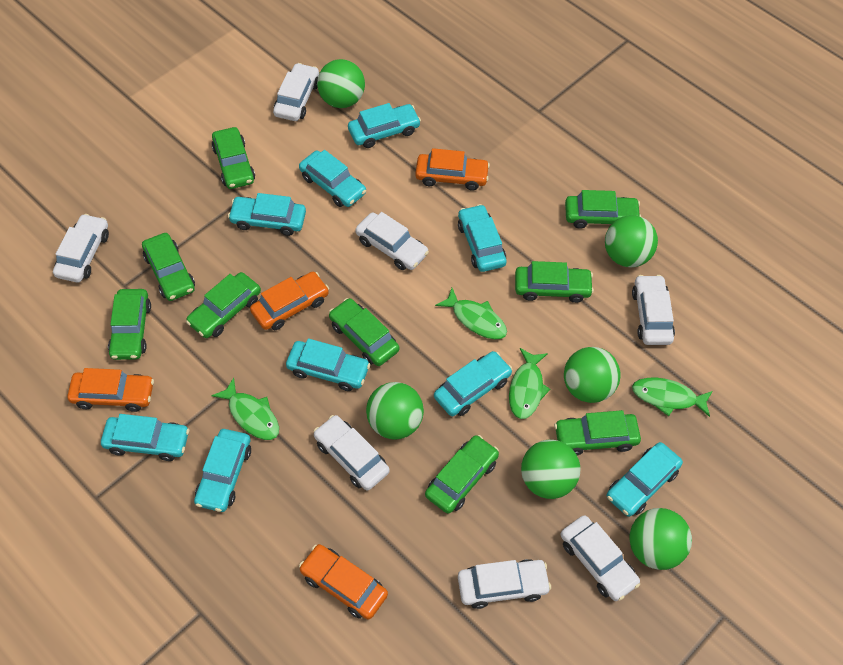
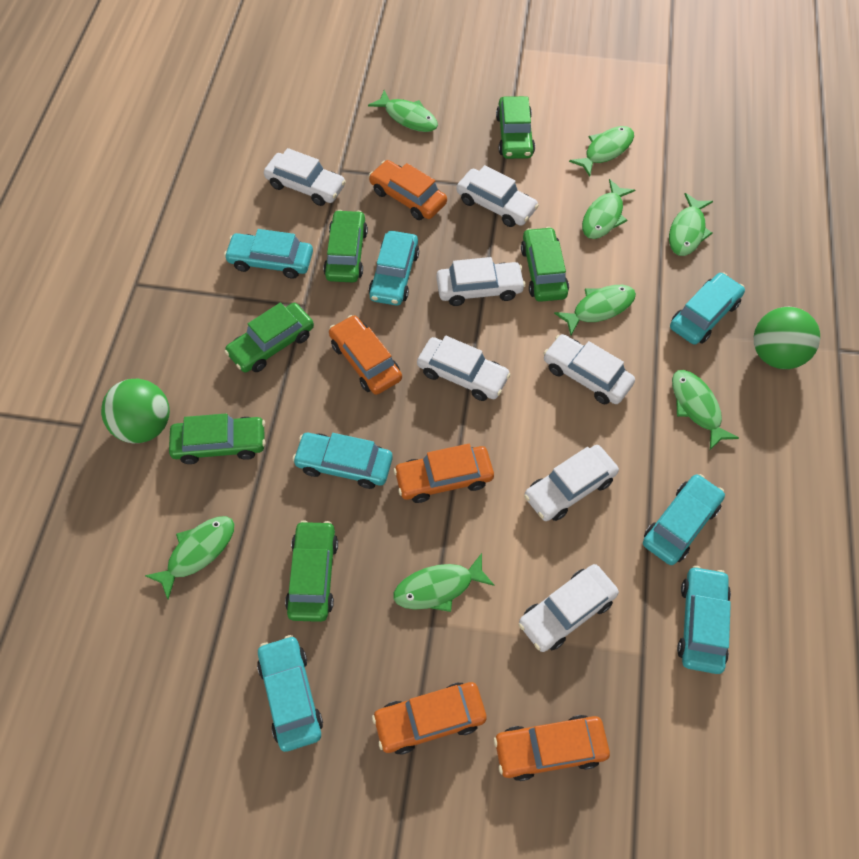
green ball: [317,59,365,108] [366,382,424,439] [521,440,580,499] [564,347,620,403] [605,215,658,267] [629,508,692,570] = 6 -> [101,378,170,443] [754,307,820,369] = 2
green car: [108,289,151,360] [142,233,195,301] [186,272,261,338] [212,127,255,189] [329,298,399,366] [425,435,499,514] [515,261,594,303] [554,410,641,456] [565,190,641,229] = 9 -> [169,413,265,464] [224,302,314,372] [285,520,338,622] [323,210,368,282] [496,96,535,159] [521,227,569,302] = 6
green fish: [211,378,279,440] [435,288,507,339] [509,348,550,419] [632,378,713,417] = 4 -> [145,516,234,599] [368,90,438,132] [394,553,495,612] [554,285,636,335] [569,126,634,177] [582,179,635,239] [669,193,713,256] [672,370,739,450] = 8
orange car: [67,368,154,412] [250,272,329,330] [299,544,388,619] [415,148,490,191] = 4 -> [329,315,402,395] [369,160,447,220] [372,682,487,755] [394,444,494,503] [494,715,610,781] = 5
turquoise car: [101,414,189,461] [194,429,251,512] [228,193,306,236] [286,338,370,391] [299,150,366,207] [348,103,421,148] [434,351,512,416] [458,204,507,272] [607,442,683,517] = 9 -> [224,229,313,279] [257,635,323,752] [292,433,393,489] [369,231,419,306] [643,474,725,565] [670,273,745,345] [677,566,731,674] = 7

